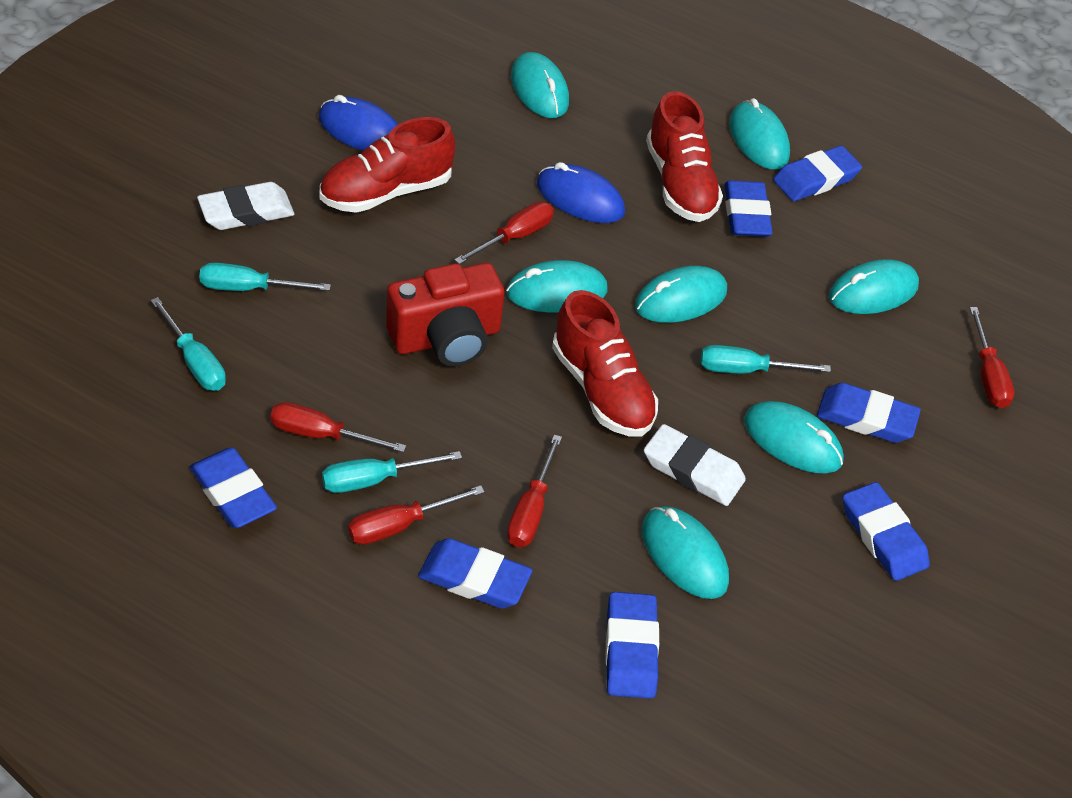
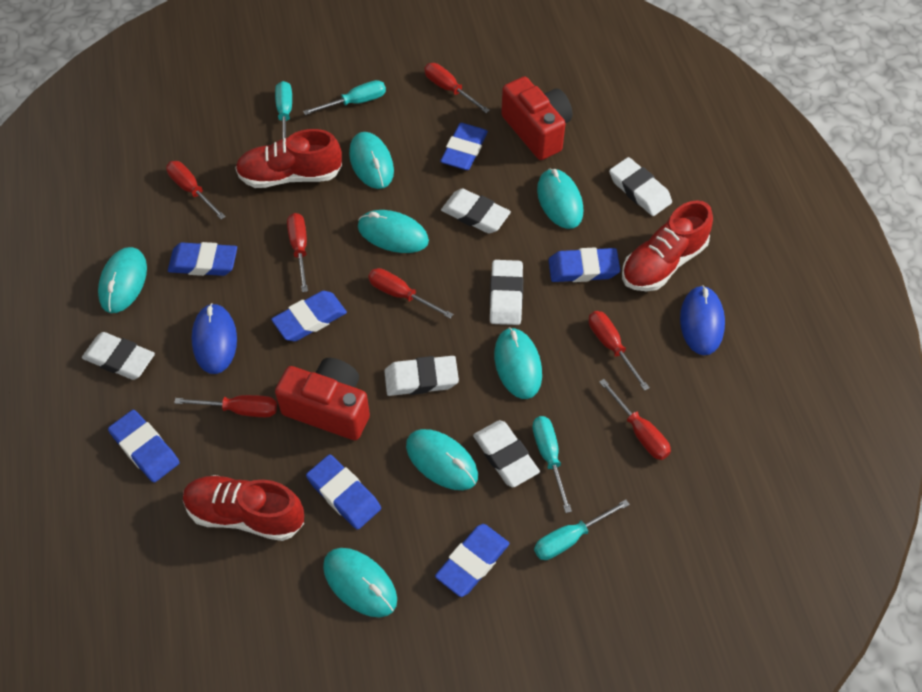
red camera: [386,263,505,366] = 1 -> [275,358,370,440] [501,76,572,160] = 2
red screwdriver: [270,402,406,452] [348,485,485,545] [454,202,554,264] [507,435,562,547] [970,307,1015,408] = 5 -> [166,161,226,220] [174,395,277,417] [287,213,308,292] [368,268,454,319] [424,63,490,113] [589,311,650,391] [599,379,671,460] = 7
white eraser: [197,182,294,230] [644,424,746,506] = 2 -> [82,332,155,380] [384,356,459,396] [441,189,511,234] [473,420,540,487] [490,260,523,325] [609,157,672,216] = 6

